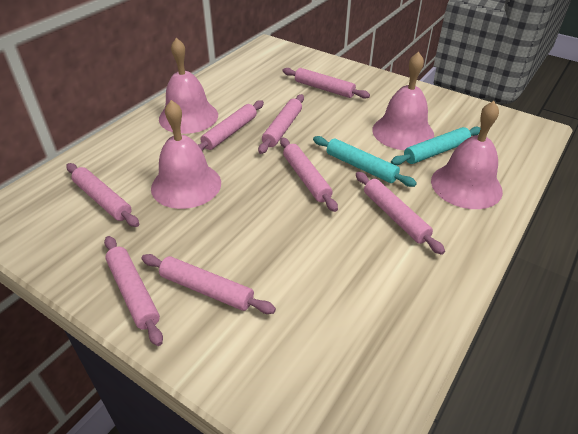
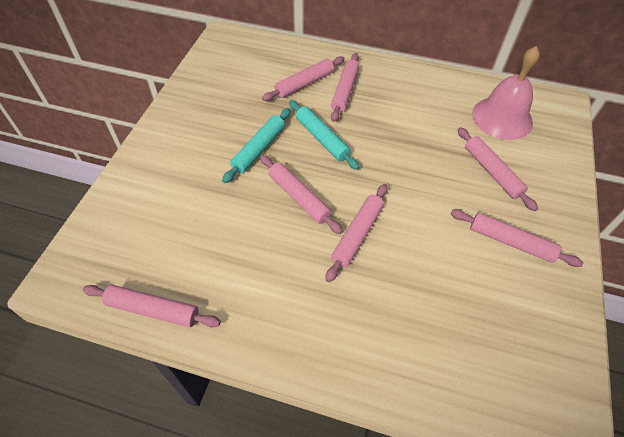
pink bell: [151,100,221,209] [159,38,218,134] [372,52,434,150] [431,101,503,209] = 4 -> [472,46,540,140] = 1
pink rolling pin: [66,163,139,227] [104,236,163,346] [141,254,276,314] [198,100,264,151] [258,94,304,154] [280,138,338,212] [282,68,370,99] [356,172,445,255] = 8 -> [83,285,221,327] [260,155,343,234] [262,56,345,101] [325,184,388,282] [331,53,359,122] [451,209,583,267] [458,127,538,211] = 7

